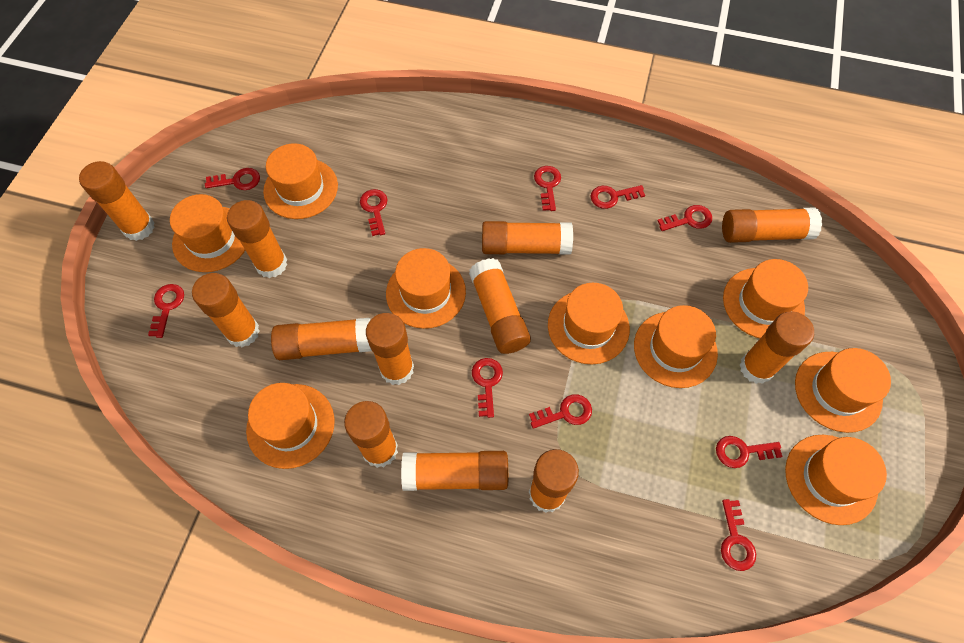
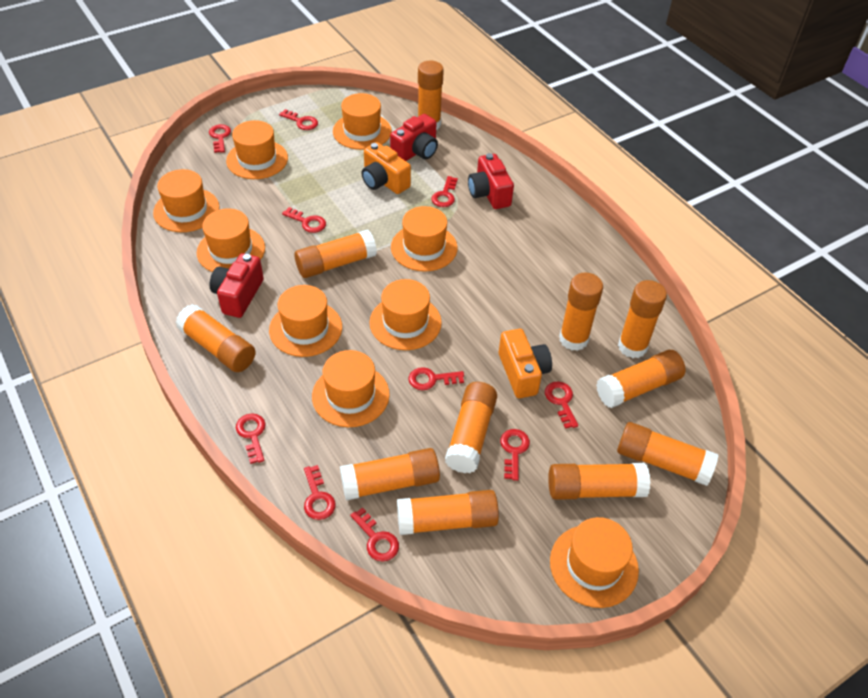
orange camera: none = 0 -> [361,142,411,194] [499,329,552,398] = 2
orange glue stick: [79,161,155,241] [192,273,260,348] [227,200,287,278] [271,318,372,360] [344,401,398,468] [366,313,414,385] [401,451,508,491] [469,258,531,354] [482,221,573,255] [529,449,579,513] [722,207,822,243] [740,311,814,384] = 12 -> [176,304,256,372] [295,230,377,278] [340,448,440,501] [397,490,499,535] [418,61,444,130] [445,382,497,473] [548,463,650,500] [559,273,603,351] [596,350,686,408] [617,422,718,486] [618,280,667,358] = 11
red camera: none = 0 -> [210,253,264,318] [390,114,438,161] [468,153,514,209] = 3

